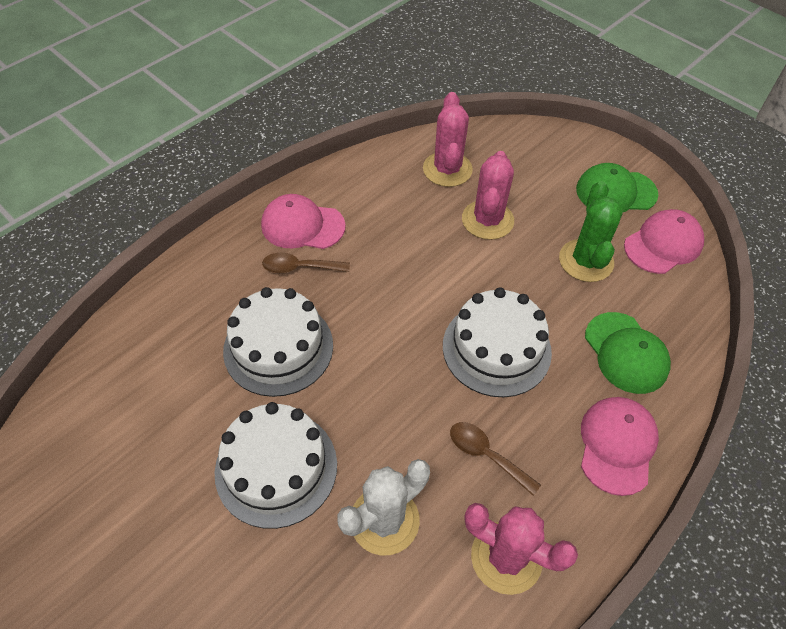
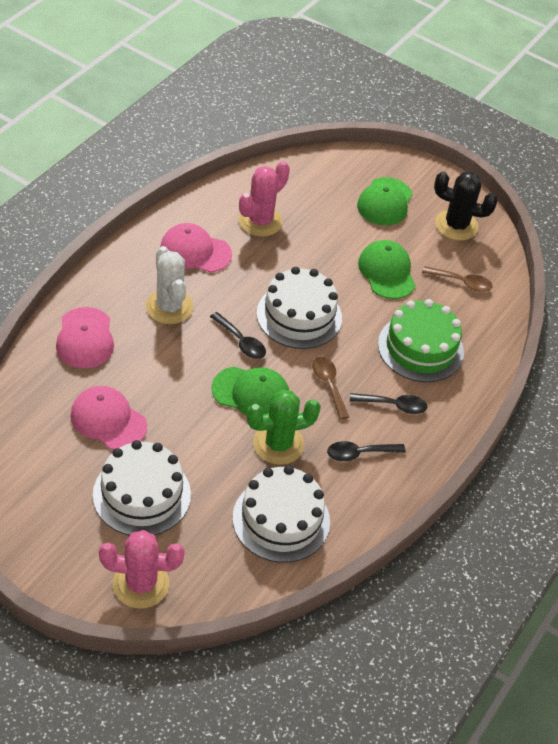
black cactus: none = 0 -> [434,171,498,240] = 1
black spoon: none = 0 -> [210,312,266,359] [327,441,406,461] [350,393,427,414] = 3
green cake: none = 0 -> [378,299,464,382] = 1
green cap: [576,163,659,212] [585,312,671,394] = 2 -> [211,367,289,416] [357,177,413,225] [358,240,416,299] = 3
pink cactus: [423,92,473,187] [462,151,514,240] [464,503,578,595] = 3 -> [99,530,184,609] [238,161,290,237] = 2

